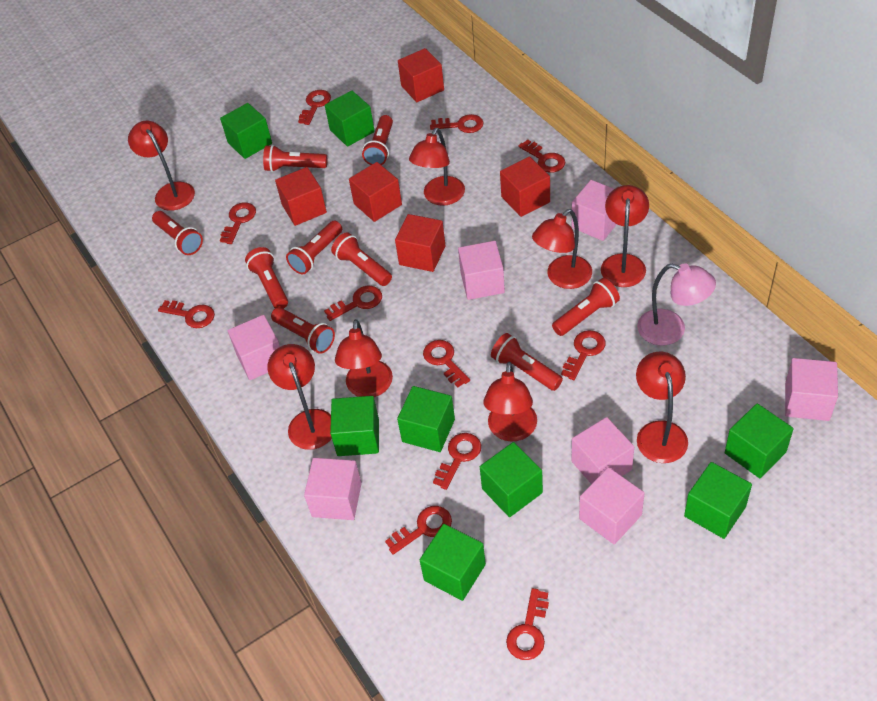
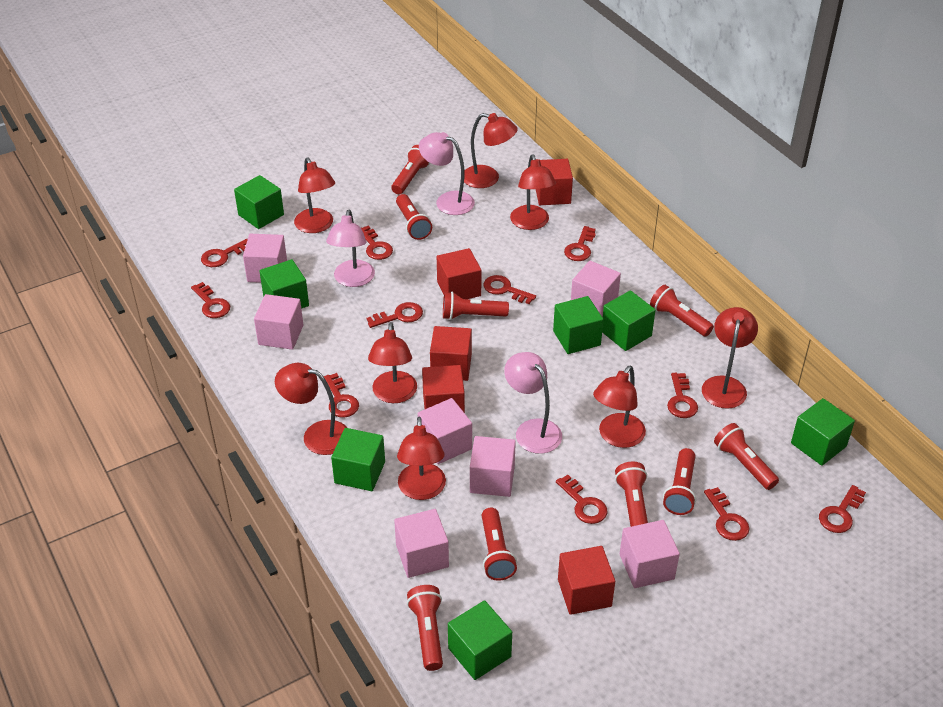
green cube: [220,103,272,159] [325,90,375,147] [330,396,379,456] [397,386,455,452] [420,524,486,601] [480,442,543,517] [684,462,752,539] [725,403,794,478] = 8 -> [234,175,284,229] [259,259,309,309] [331,428,385,491] [448,600,512,680] [553,296,604,354] [602,290,656,351] [791,398,855,466] = 7
pink lamp: [637,263,716,346] = 1 -> [326,210,375,287] [419,132,475,215] [504,352,562,454] = 3

